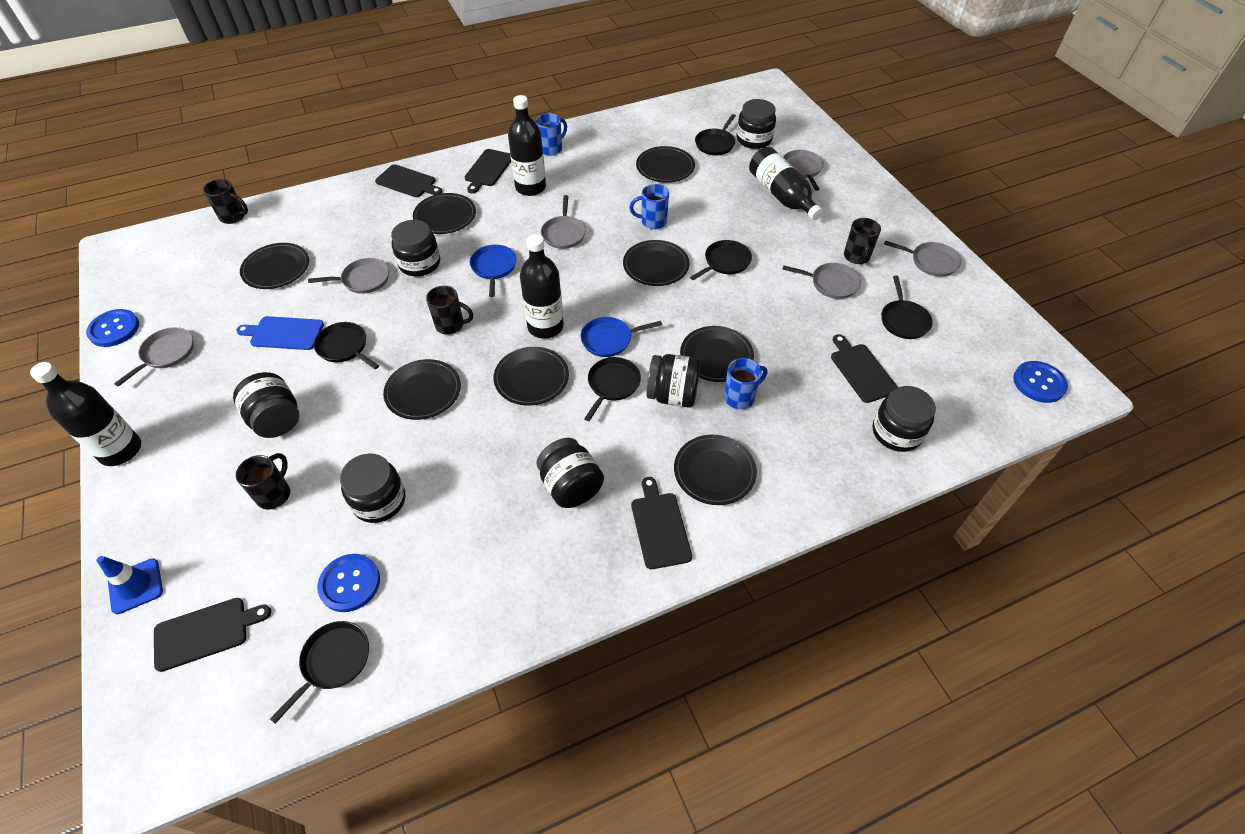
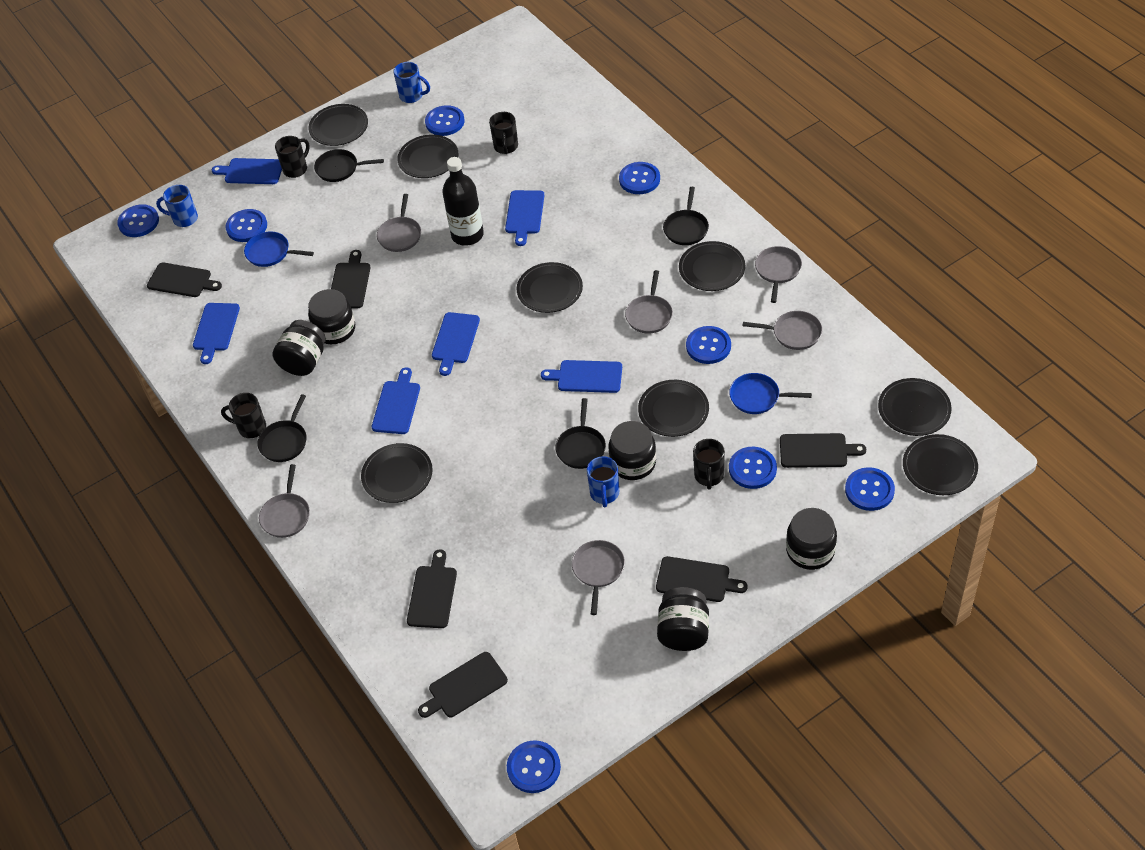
black bottle: [30,362,141,466] [508,95,546,196] [520,234,564,339] [749,147,823,220] = 4 -> [442,157,484,246] = 1
black cutting board: [154,598,271,672] [375,164,442,197] [465,149,511,193] [631,477,692,569] [831,334,898,403] = 5 -> [147,263,222,297] [331,250,371,308] [407,549,457,628] [418,652,508,718] [656,556,748,602] [780,433,866,468] = 6
black jar: [233,372,299,438] [340,454,405,523] [391,220,440,276] [536,438,604,508] [646,354,701,408] [736,99,776,149] [873,386,936,452] = 7 -> [273,320,326,376] [308,289,355,344] [608,421,656,480] [657,587,709,651] [786,508,837,570] = 5
black pan: [270,621,369,724] [314,322,379,369] [584,357,641,421] [690,240,752,280] [695,114,736,155] [881,276,933,339] = 6 -> [258,394,307,462] [314,149,384,182] [555,398,606,469] [663,187,709,245] = 4
blue button: [86,309,139,347] [317,554,380,612] [1013,361,1068,403] = 3 -> [117,204,159,237] [225,209,267,242] [425,105,465,136] [507,740,561,793] [619,162,660,194] [686,326,731,364] [729,447,777,489] [845,467,895,511] = 8
blue cutting board: [236,316,324,350] = 1 -> [193,303,240,364] [212,158,282,184] [372,367,420,434] [432,312,480,376] [505,190,545,246] [541,360,622,393] = 6
blue traffic cone: [97,556,163,614] = 1 -> none = 0

